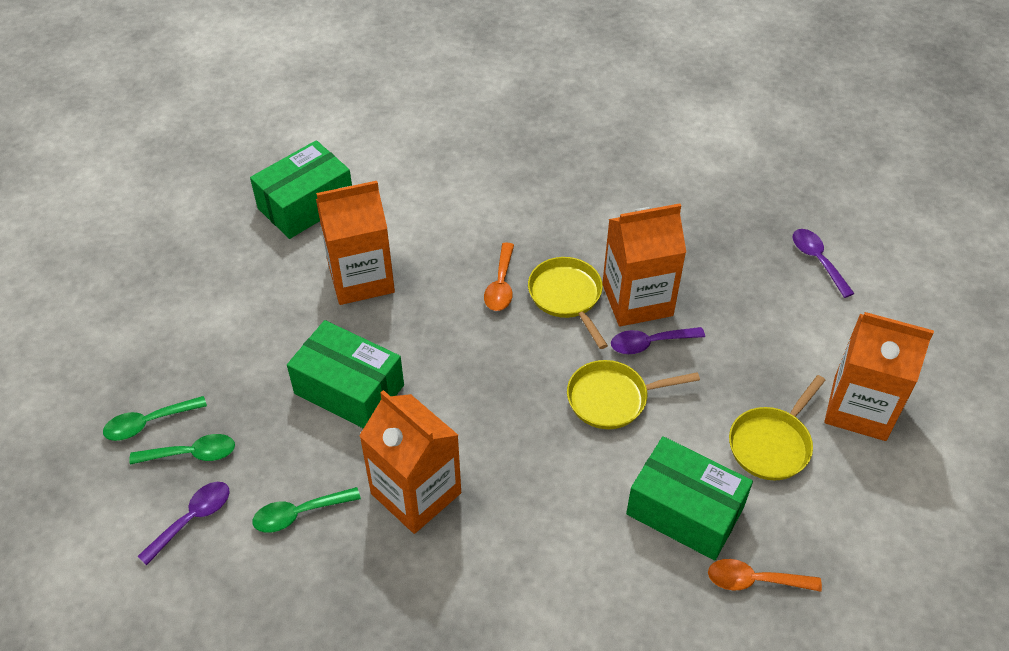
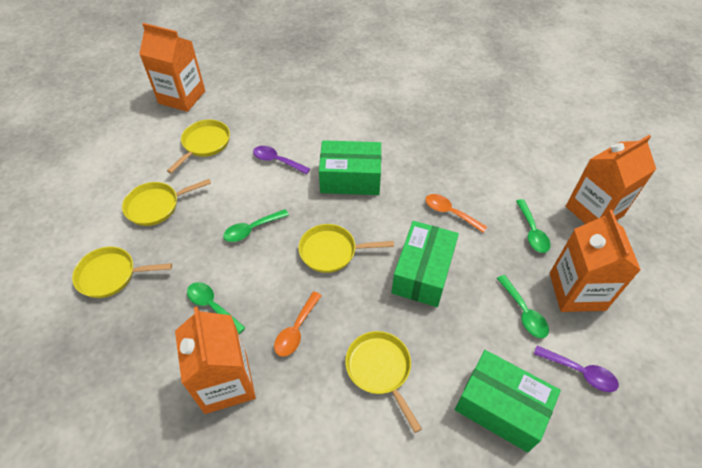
green spoon: [103,396,207,441] [129,434,235,465] [252,487,361,533] = 3 -> [187,282,246,334] [223,209,289,242] [497,275,549,338] [516,199,550,253] = 4
purple spoon: [137,482,230,565] [611,327,705,354] [793,229,855,298] = 3 -> [253,146,310,174] [534,345,619,392] = 2
yellow pan: [528,257,608,349] [567,360,700,429] [729,375,825,480] = 3 -> [72,246,172,298] [122,179,211,226] [167,120,230,174] [298,224,394,273] [345,331,422,433] = 5

